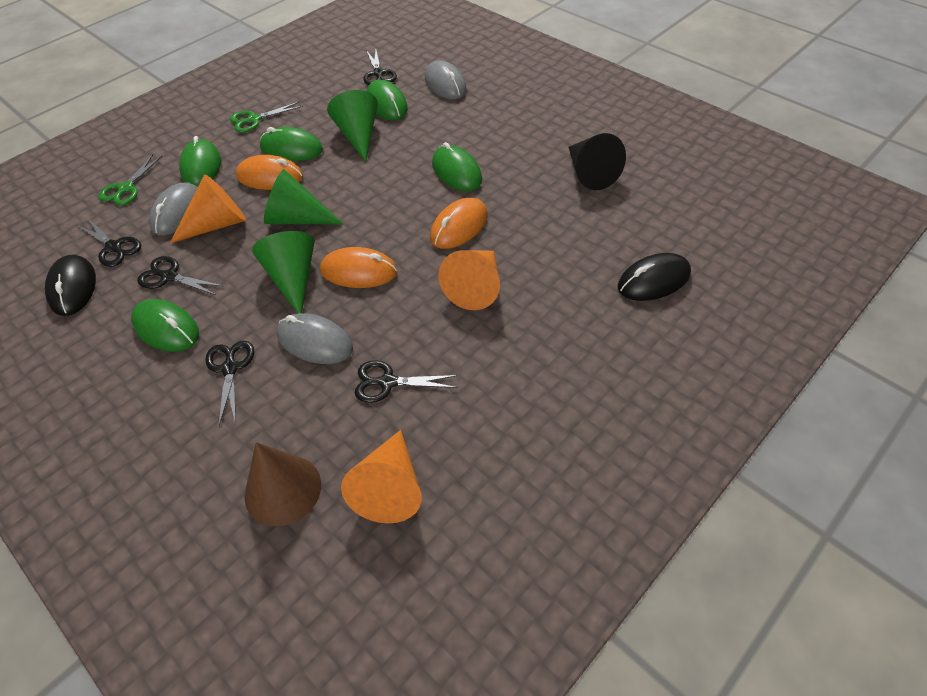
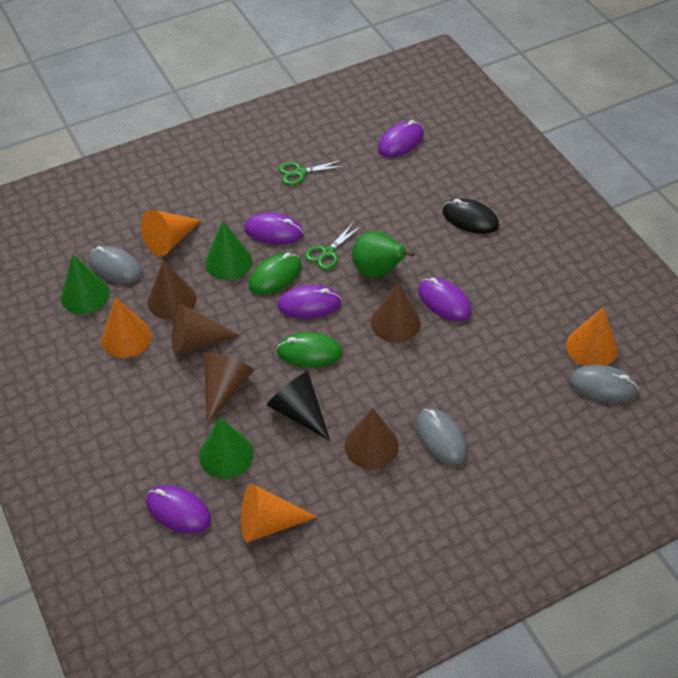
black mouse: [45,254,96,316] [618,253,691,301] = 2 -> [442,199,499,234] = 1
black scissors: [77,219,141,267] [137,256,223,295] [205,341,254,426] [355,360,458,403] [363,50,397,85] = 5 -> none = 0
brown cone: [245,442,321,526] = 1 -> [147,259,196,320] [172,304,240,355] [204,352,254,424] [345,408,399,469] [371,282,420,343] = 5
green mouse: [131,299,199,352] [179,136,221,187] [260,127,323,161] [367,80,408,120] [432,142,482,191] = 5 -> [249,253,302,295] [276,332,343,367] = 2
green pear: none = 0 -> [352,231,415,278] = 1
orange cone: [170,175,246,244] [341,430,422,523] [438,250,500,310] = 3 -> [101,297,152,358] [141,210,202,256] [241,484,317,542] [566,307,618,366] = 4
orange mouse: [236,155,303,190] [320,247,397,288] [430,198,487,249] = 3 -> none = 0
purple mouse: none = 0 -> [146,485,211,534] [244,212,304,245] [277,285,341,319] [378,120,424,157] [418,277,472,321] = 5

